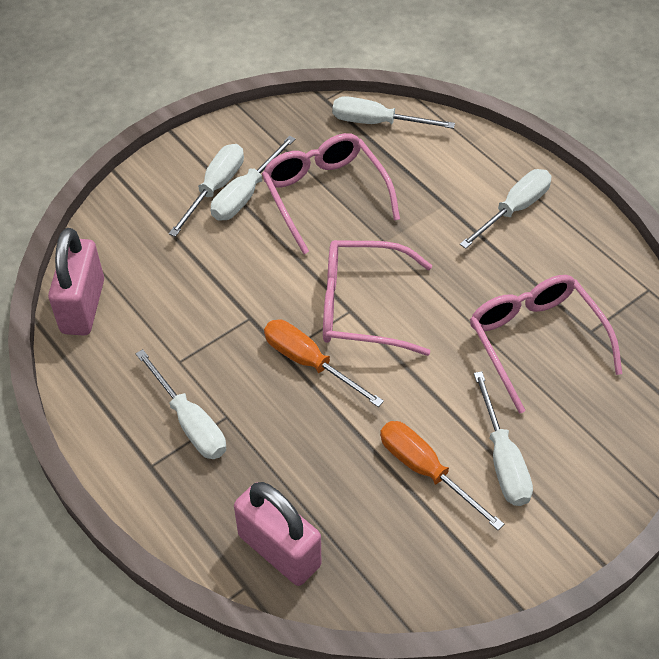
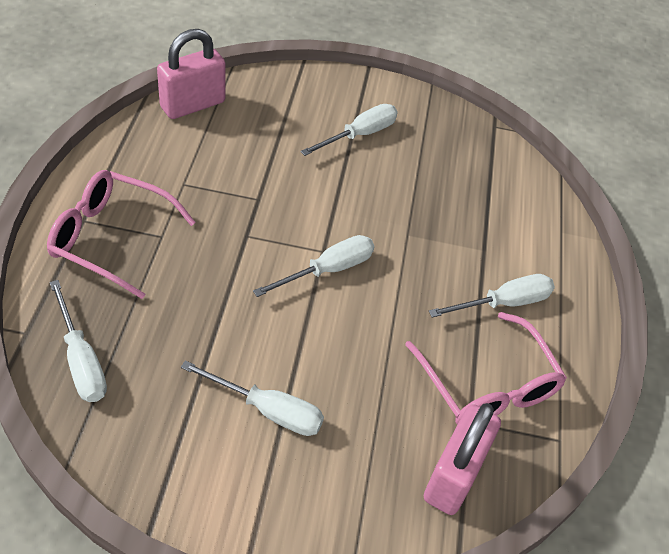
orange screwdriver: [264,319,384,407] [380,421,504,530] = 2 -> none = 0
pink glasses: [262,133,400,254] [323,240,432,356] [470,275,623,414] = 3 -> [47,170,196,299] [405,312,567,425] = 2
white screwdriver: [136,349,226,459] [169,144,244,237] [211,136,296,221] [332,96,455,129] [460,169,551,249] [474,371,533,506] = 6 -> [50,280,107,402] [181,360,324,436] [253,235,375,297] [300,104,398,156] [429,274,555,318] = 5

